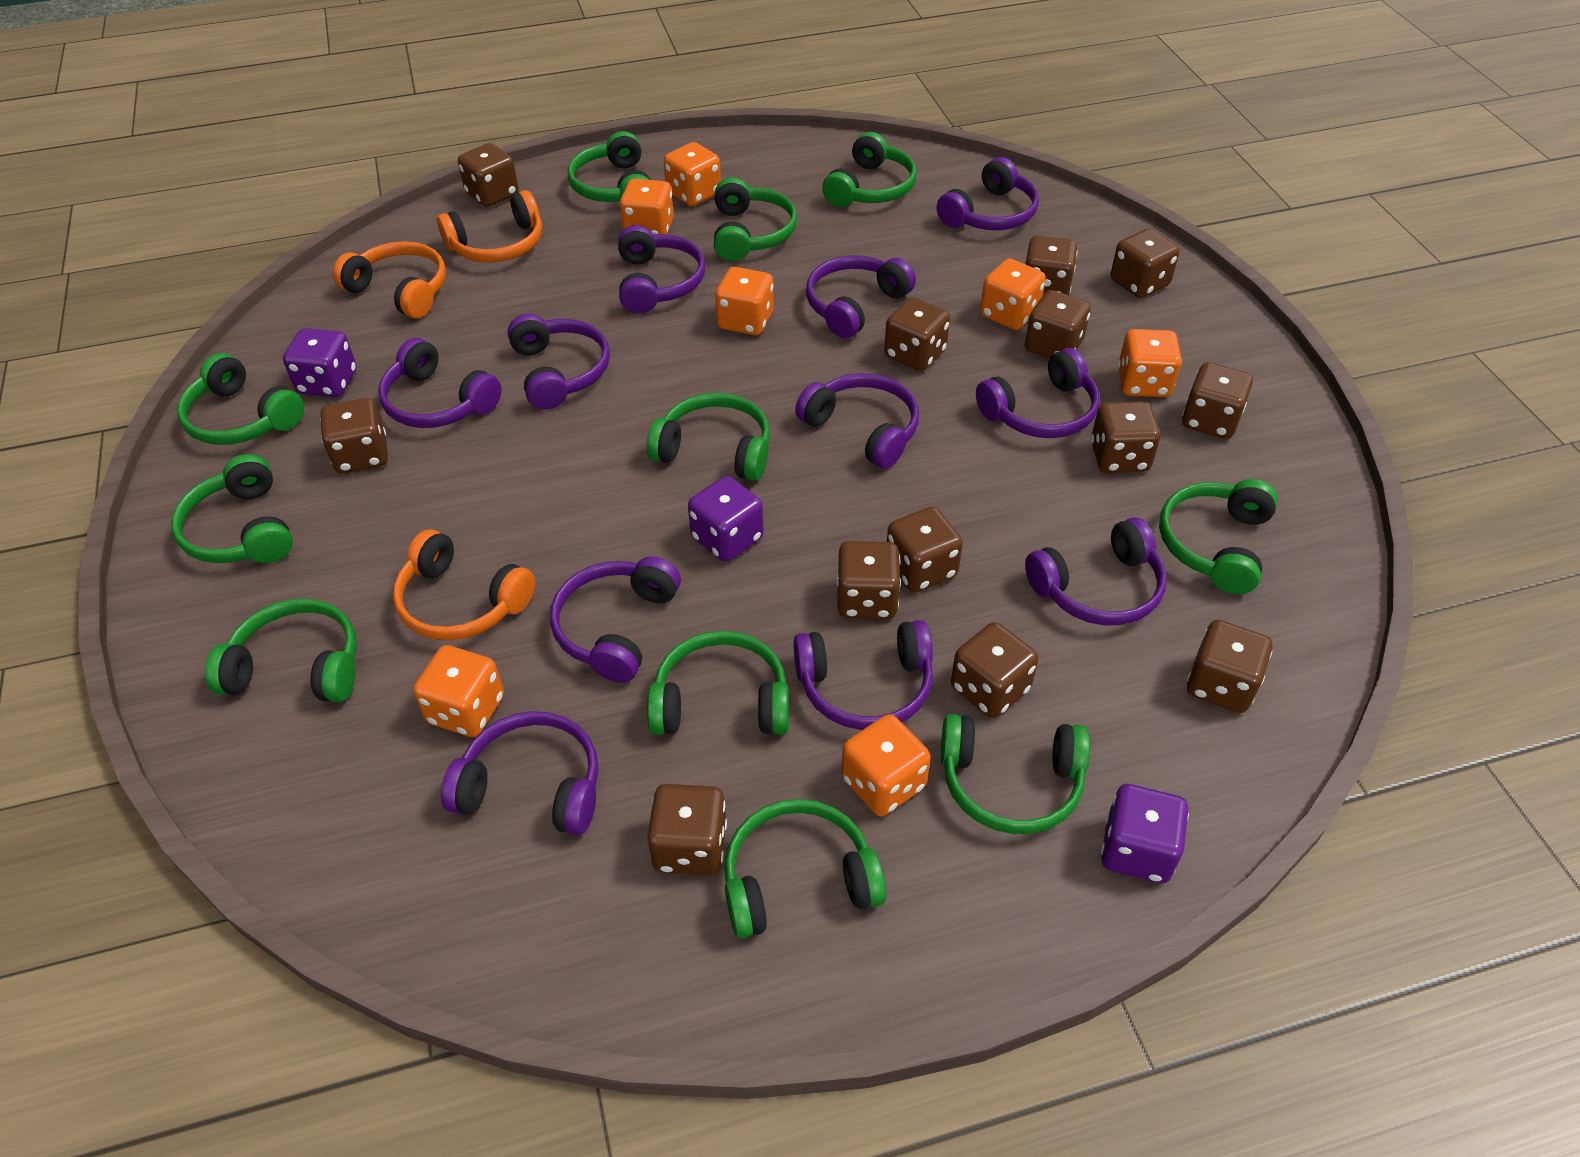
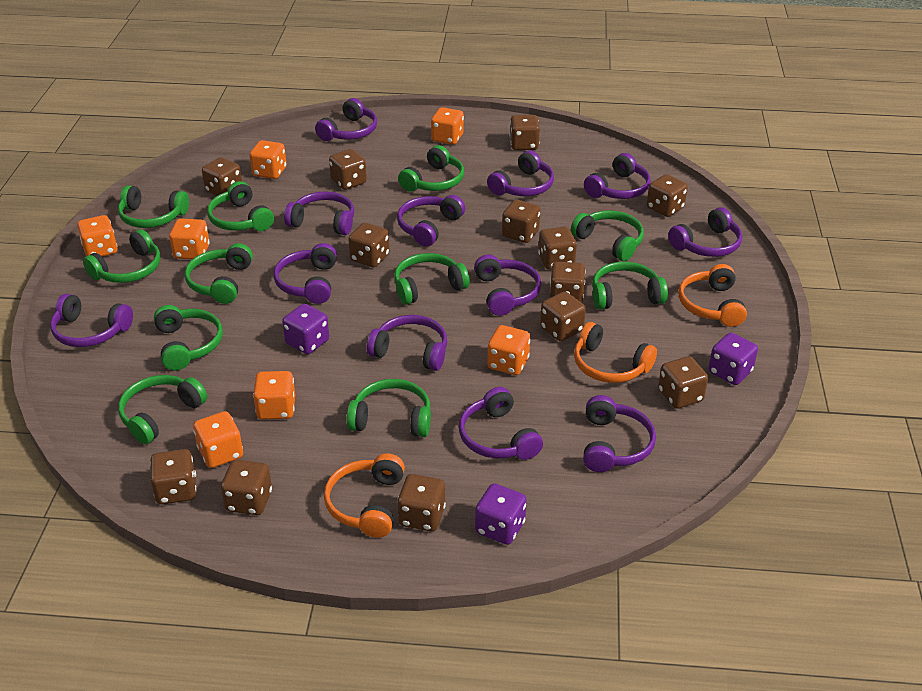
purple headphones: [378,338,501,428] [441,711,598,835] [507,314,610,410] [550,556,681,683] [618,225,706,314] [793,620,933,730] [795,373,919,469] [806,255,916,339] [937,157,1039,230] [976,348,1099,438] [1025,517,1167,625] = 11 -> [50,294,133,347] [274,243,337,304] [284,191,354,235] [315,98,377,141] [367,315,447,371] [397,195,465,247] [459,387,543,460] [474,255,541,316] [487,150,554,196] [583,395,656,472] [584,153,651,199] [668,207,742,257] = 12

